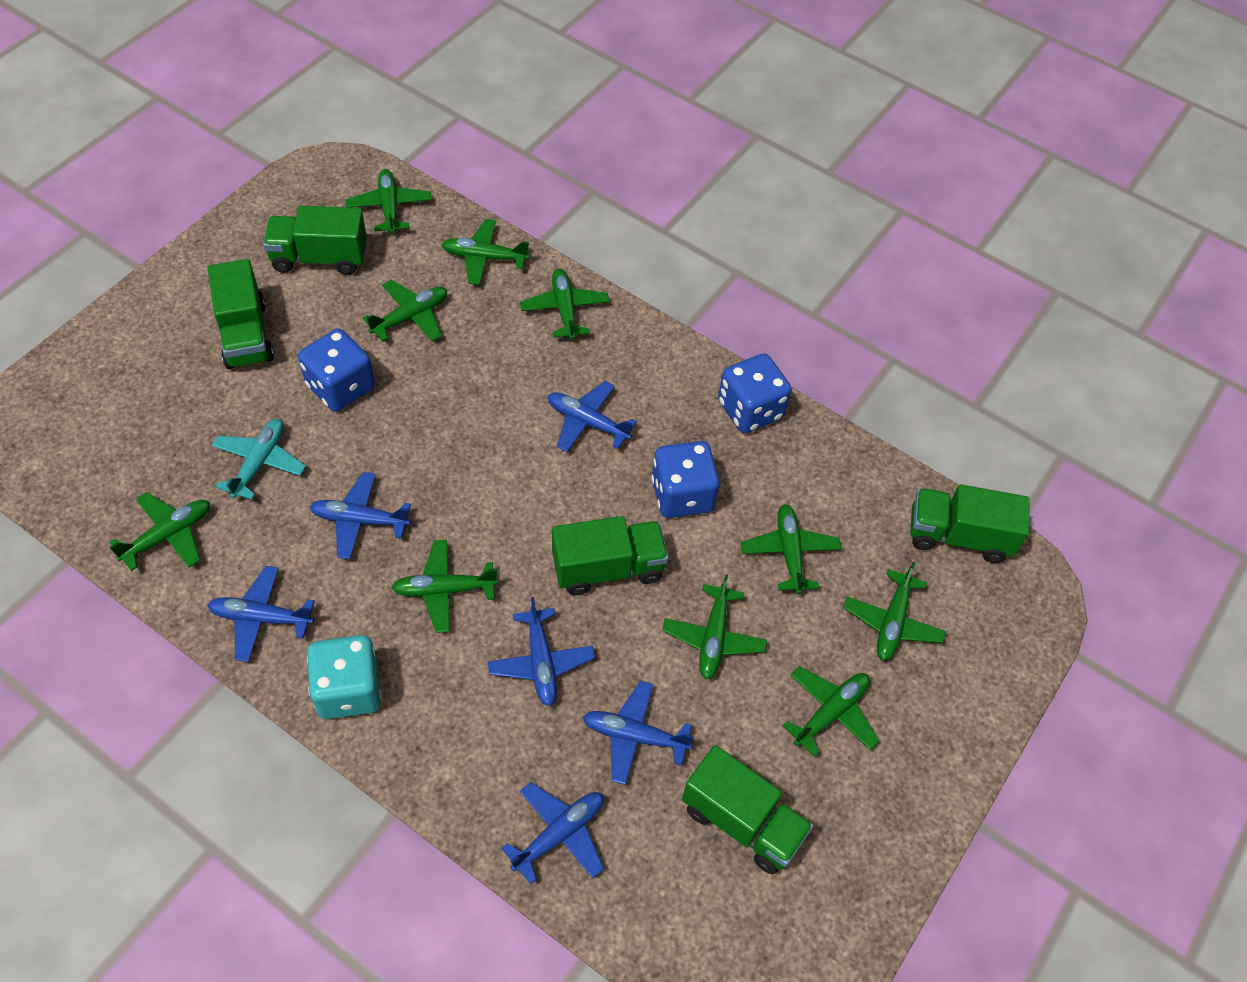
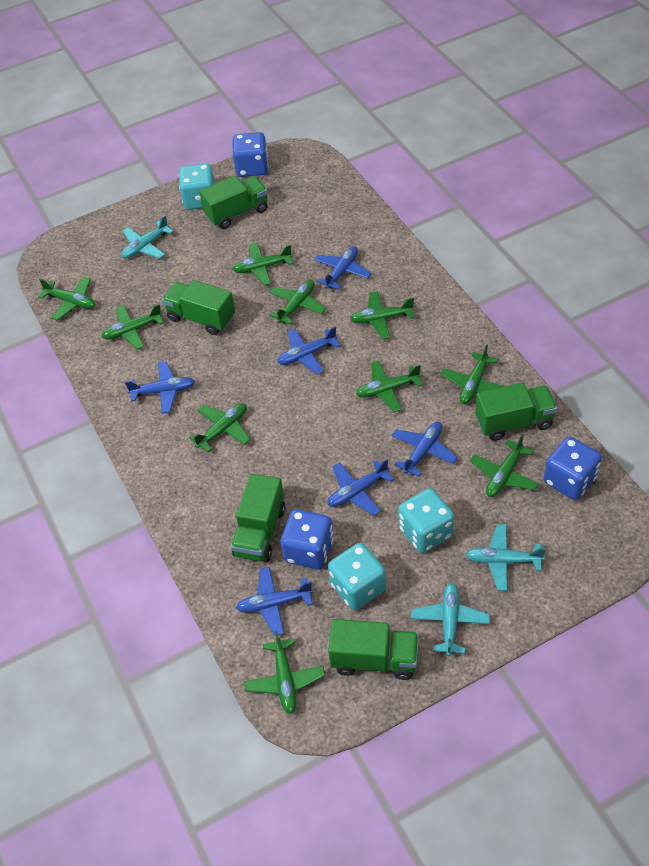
turquoise dice: [307,635,381,719] = 1 -> [179,164,215,210] [328,543,386,610] [398,488,454,553] = 3
turquoise plane: [211,419,306,500] = 1 -> [121,215,174,259] [411,583,490,656] [466,524,546,591] = 3

